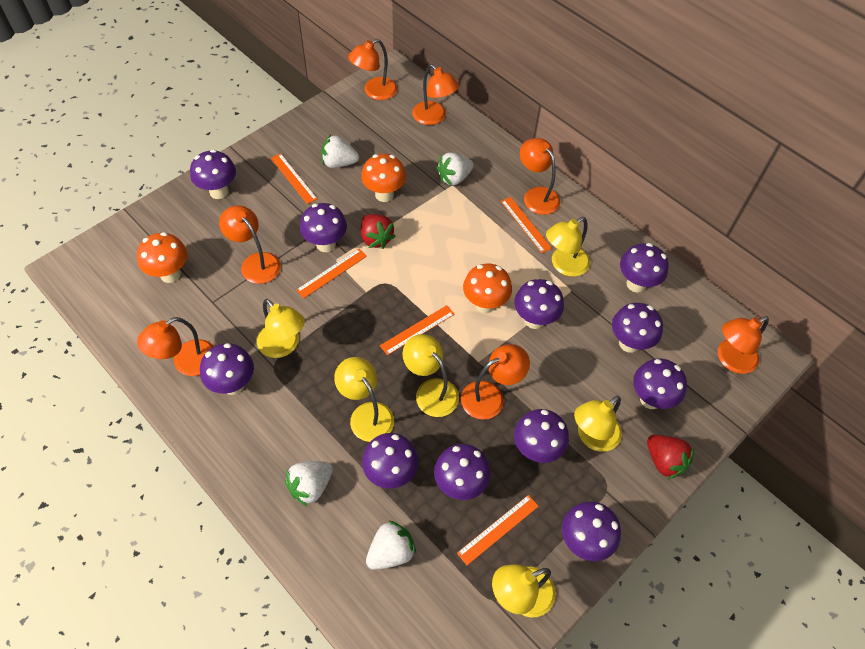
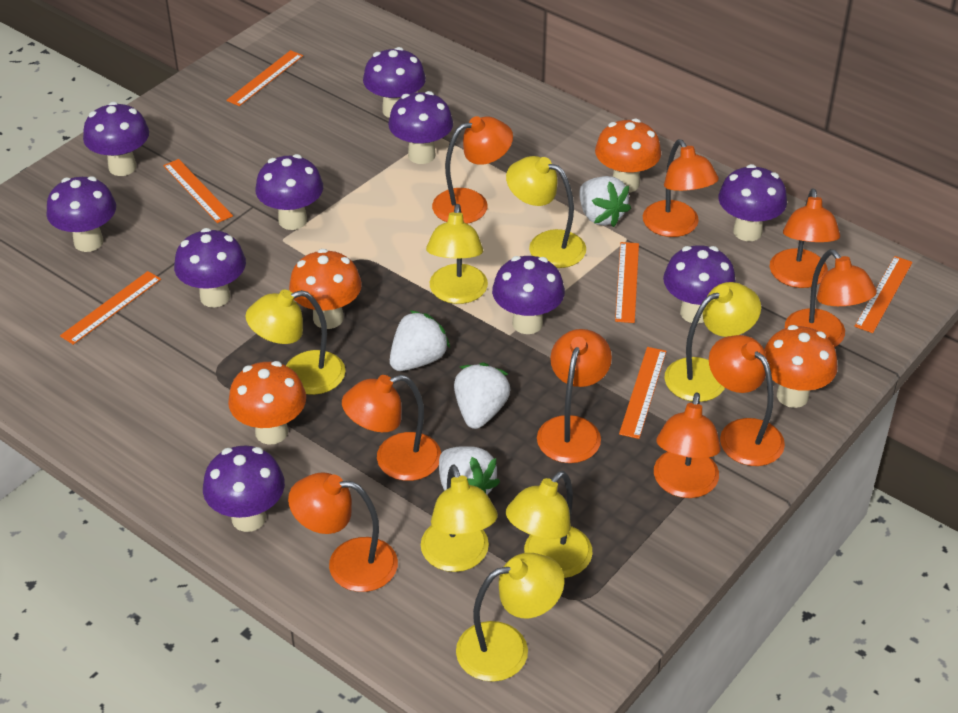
orange lamp: [137,317,214,376] [219,206,281,284] [348,39,397,100] [412,64,459,125] [461,344,530,420] [520,138,560,215] [718,316,769,374] = 7 -> [288,472,398,592] [342,375,441,481] [432,116,513,224] [537,329,612,463] [643,139,719,237] [654,392,721,498] [709,335,785,466] [770,189,840,288] [785,249,877,347] = 9
orange mushroom: [137,232,187,283] [361,154,406,202] [463,264,512,313] = 3 -> [228,361,306,445] [289,249,362,329] [595,119,661,193] [764,325,838,408] = 4
orange ruler: [271,154,317,204] [296,249,367,298] [380,305,455,355] [457,495,539,565] [501,197,552,253] = 5 -> [60,271,161,345] [163,159,233,223] [226,50,303,106] [615,242,639,323] [619,347,667,439] [854,256,913,333] = 6
purple mushroom: [190,149,236,199] [200,343,254,395] [300,203,347,252] [362,433,419,489] [434,444,491,500] [514,279,564,329] [514,409,569,463] [562,502,621,561] [612,303,663,353] [620,243,669,293] [633,358,687,409] = 11 -> [46,176,116,252] [83,102,149,176] [174,228,246,307] [203,446,285,532] [256,154,323,230] [363,47,426,118] [388,91,453,164] [492,256,565,334] [663,245,736,324] [718,164,787,241] = 10
red strawberry: [361,214,396,249] [647,435,695,480] = 2 -> none = 0
yellow lamp: [257,299,305,358] [334,357,394,442] [402,334,459,417] [492,564,556,618] [546,217,590,277] [574,396,622,452] = 6 -> [246,290,345,395] [421,465,498,572] [426,204,488,304] [456,553,564,682] [506,156,586,268] [506,471,592,578] [664,282,761,402] = 7

